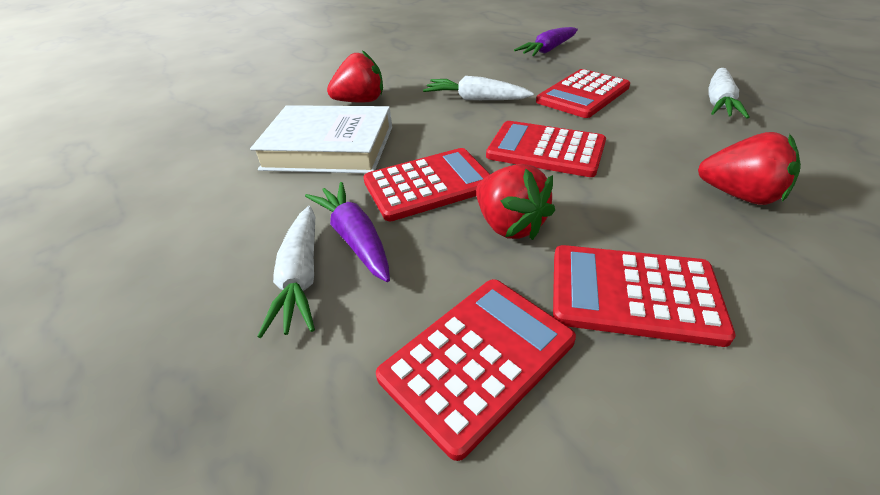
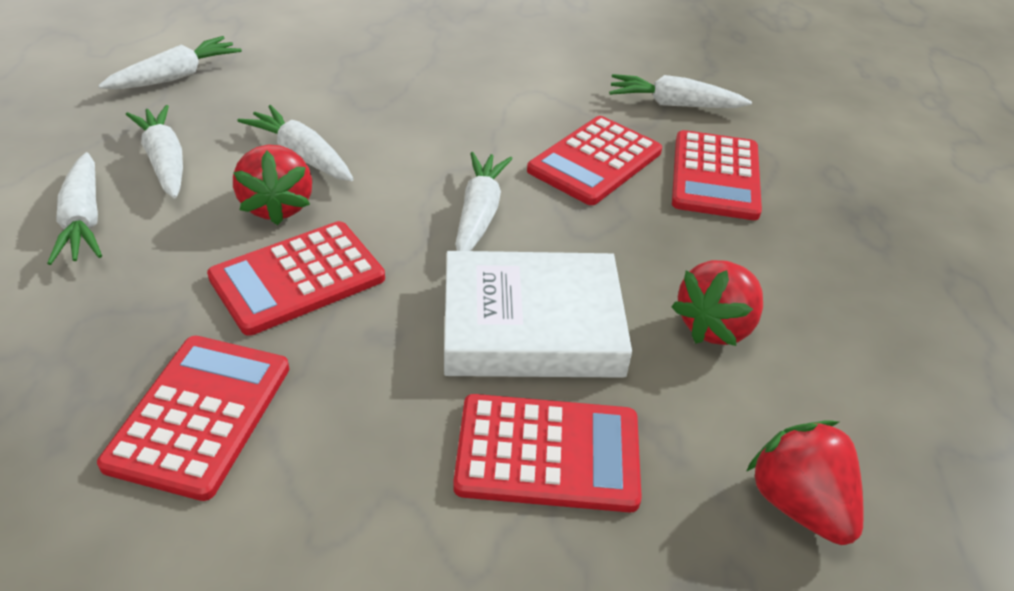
purple carrot: [305,182,390,282] [514,27,578,56] = 2 -> none = 0
white carrot: [257,206,315,338] [423,76,534,100] [709,68,749,118] = 3 -> [47,152,102,265] [98,36,242,89] [126,105,183,199] [238,105,354,181] [455,152,513,251] [609,74,752,108] = 6

